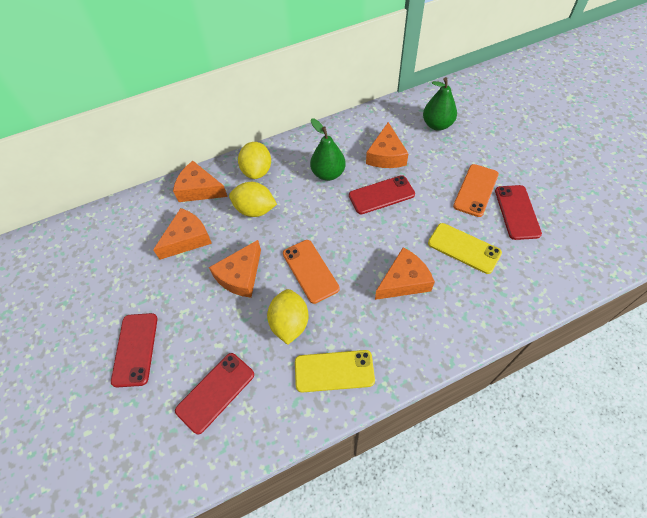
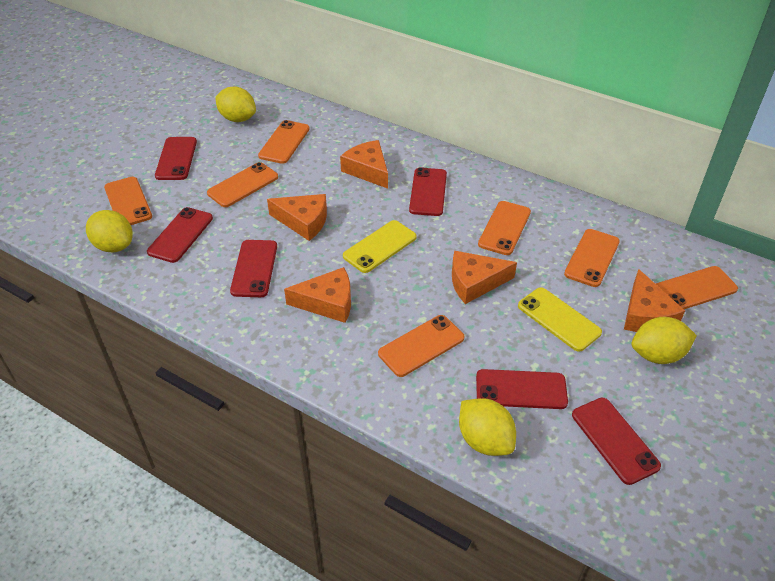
green pear: [310,118,346,181] [423,77,457,131] = 2 -> none = 0
orange phone: [283,240,340,304] [453,164,499,217] = 2 -> [104,177,152,225] [207,162,278,207] [258,120,310,164] [378,315,464,377] [478,201,531,255] [564,229,620,287] [656,266,738,309] = 7
red phone: [111,313,158,387] [175,353,254,434] [349,175,415,214] [495,185,542,240] = 4 -> [147,207,213,263] [155,137,197,180] [230,240,277,297] [409,167,447,216] [476,369,568,409] [572,398,661,485] = 6
yellow lemon: [229,182,277,217] [238,142,271,179] [267,289,309,345] = 3 -> [86,210,133,252] [215,86,256,122] [459,398,516,456] [632,317,697,364] = 4

